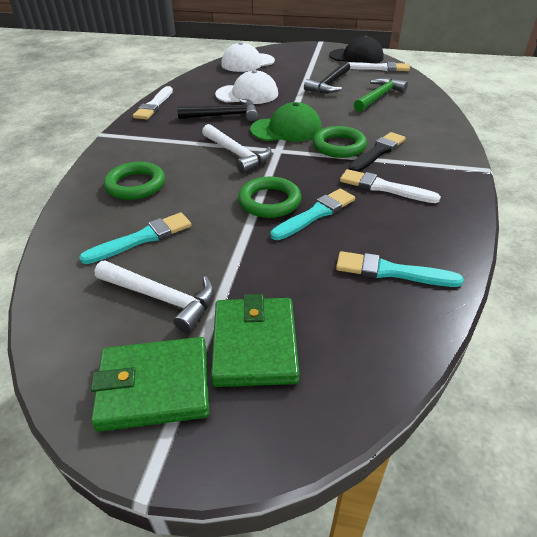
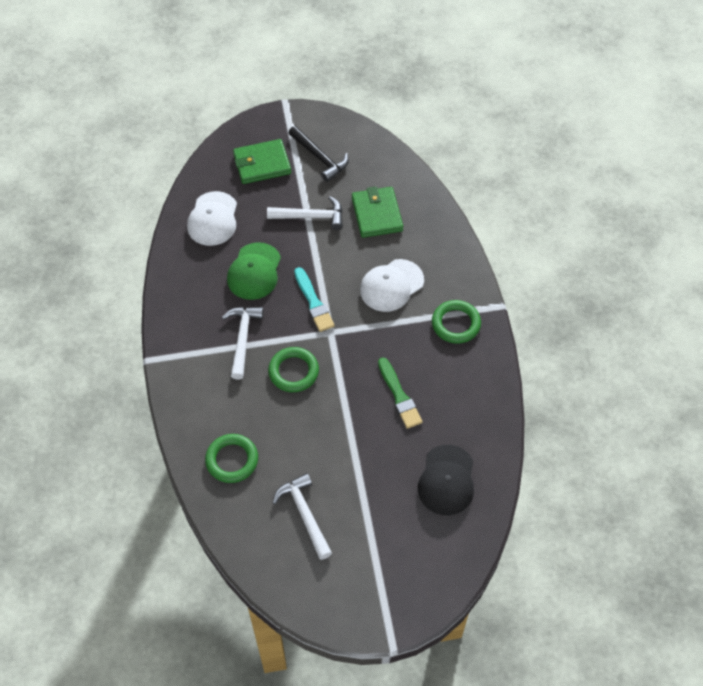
black brush: [348,132,406,172] = 1 -> none = 0
black hammer: [177,99,258,121] [304,61,350,93] = 2 -> [289,126,349,182] = 1
green brush: none = 0 -> [378,358,423,429] = 1
green hammer: [354,78,408,112] = 1 -> none = 0
turquoise brush: [79,213,191,264] [271,189,355,240] [336,251,464,287] = 3 -> [294,267,335,332] = 1
white brush: [133,86,173,120] [340,169,441,203] [348,62,410,71] = 3 -> none = 0
white hammer: [95,261,215,333] [202,124,272,173] = 2 -> [222,307,263,380] [267,196,343,230] [273,473,332,560] = 3

